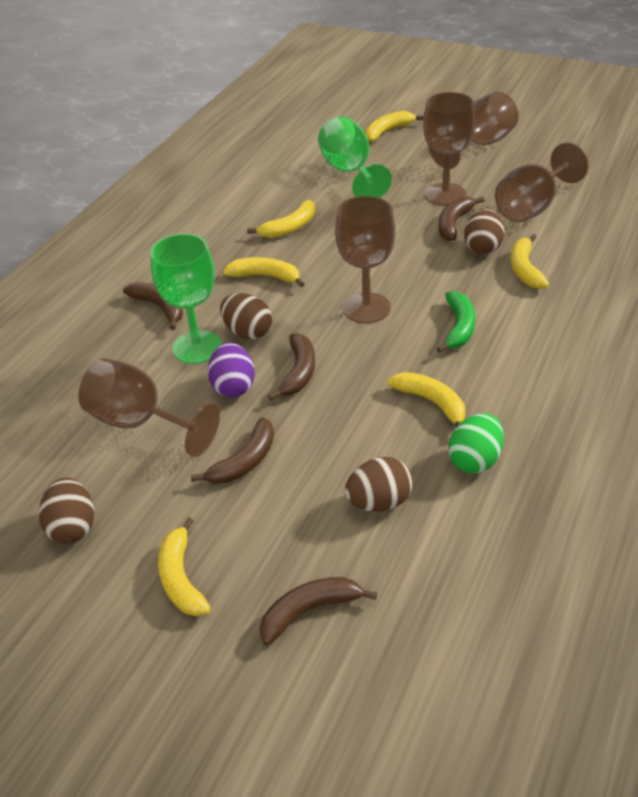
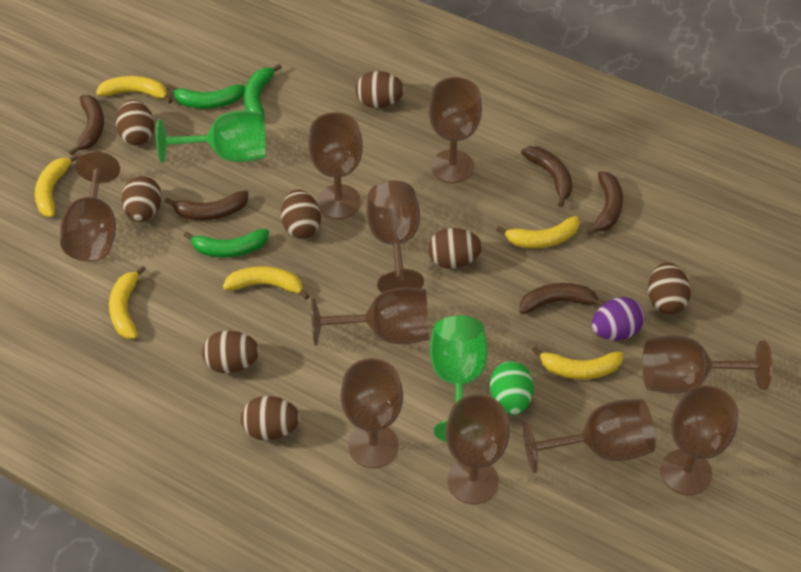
brown egg: [39,478,94,544] [220,293,272,340] [345,457,413,512] [464,209,505,255] = 4 -> [116,100,155,145] [121,176,162,222] [202,331,259,373] [241,396,300,440] [281,190,321,239] [355,71,404,108] [428,228,482,269] [648,262,691,314] = 8
brown goblet: [78,358,220,457] [335,196,395,323] [423,92,475,206] [428,92,519,169] [495,143,588,222] = 5 -> [60,151,120,262] [308,112,363,219] [311,287,429,346] [340,358,403,468] [366,180,424,293] [429,77,482,183] [446,394,510,504] [523,399,656,473] [642,335,772,394] [661,385,738,495] = 10
green banana: [437,291,475,353] = 1 -> [167,85,245,109] [184,229,269,258] [244,64,282,119] = 3

